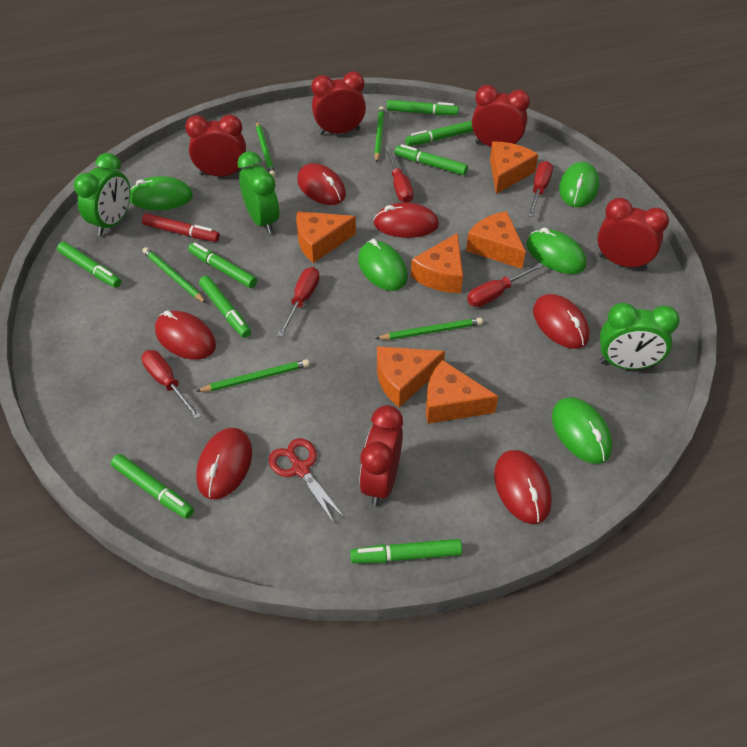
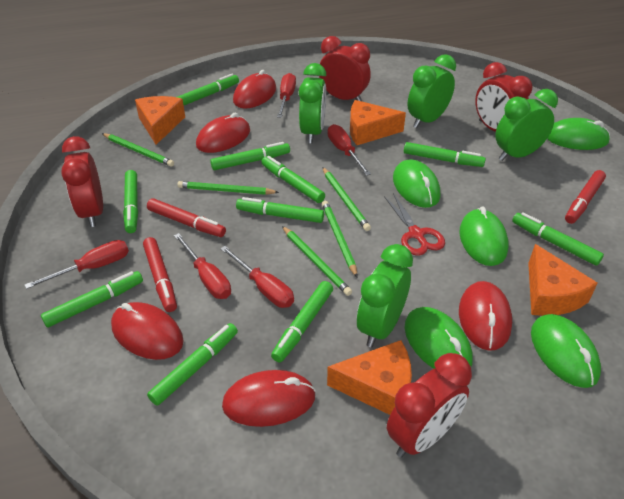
green clock: [74,153,131,236] [237,151,280,234] [600,303,680,369] = 3 -> [299,63,326,143] [357,244,413,347] [408,54,456,128] [495,89,558,161] = 4
green marker: [57,242,121,288] [111,454,194,519] [188,242,257,288] [199,276,251,338] [350,539,462,563] [387,100,459,115] [395,144,468,175] [405,121,473,146] = 8 -> [41,271,143,328] [123,170,138,233] [147,323,238,406] [177,74,239,105] [210,142,290,170] [236,197,324,223] [261,156,325,203] [271,281,333,362] [404,142,486,167] [512,212,604,266] = 10
orange cheese: [296,211,356,263] [377,346,445,407] [411,233,463,293] [426,360,498,424] [466,211,526,269] [490,141,538,194] = 6 -> [135,96,185,145] [327,340,412,415] [350,100,406,145] [528,244,598,316] = 4
red clock: [185,115,246,177] [312,71,366,135] [359,405,403,506] [472,85,530,147] [597,198,669,270] = 5 -> [61,136,103,227] [319,36,371,101] [387,353,472,457] [475,62,532,132] = 4
red marker: [142,213,220,242] = 1 -> [143,237,177,312] [147,198,226,237] [565,170,606,224] = 3
red mouse: [155,310,216,360] [196,428,252,499] [297,163,346,205] [373,202,439,238] [494,450,552,524] [533,294,589,349] = 6 -> [111,302,184,360] [196,113,250,153] [222,370,316,427] [233,70,276,108] [459,281,512,351] = 5

